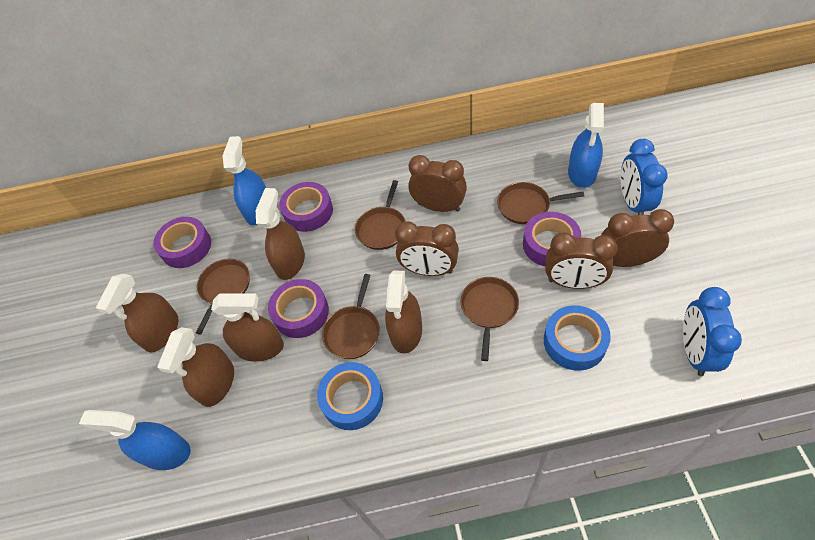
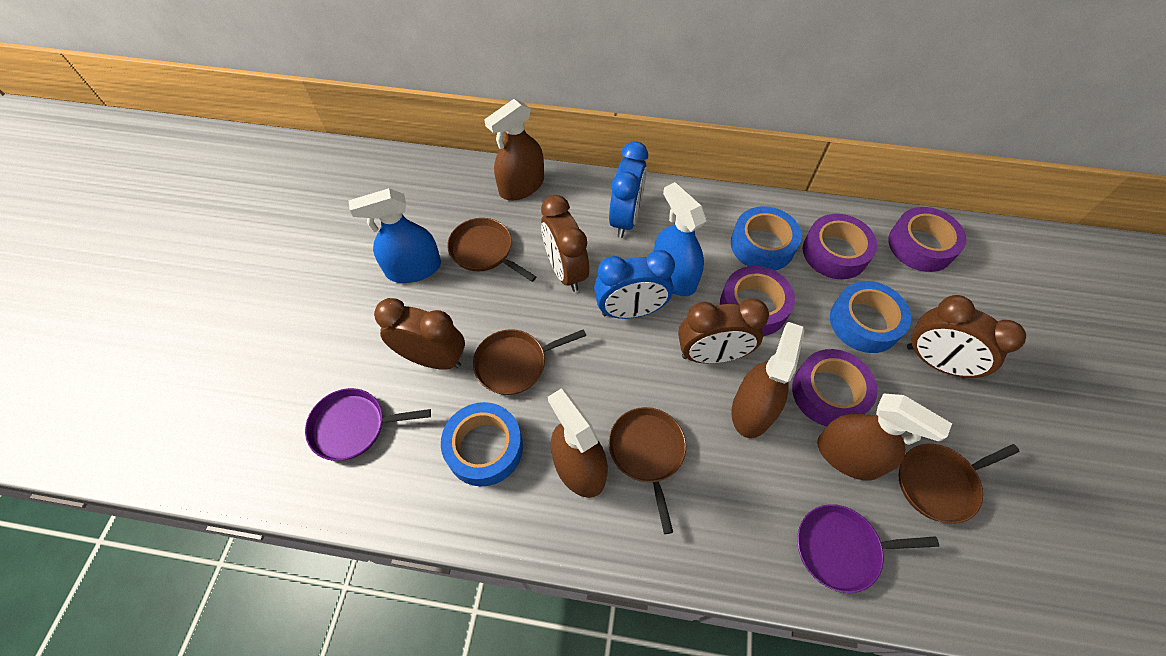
blue spray bottle: [79,410,191,470] [222,136,266,225] [568,103,604,188] = 3 -> [348,188,441,283] [654,182,707,296] = 2
blue tape: [317,362,383,430] [544,305,611,371] = 2 -> [441,402,523,487] [731,206,802,271] [830,281,911,353] = 3
brown pan: [196,259,250,335] [322,274,380,359] [355,180,406,250] [461,277,519,361] [497,182,584,224] = 5 -> [447,218,536,282] [473,329,586,395] [609,407,686,534] [899,444,1019,524] = 4
brown spray bottle: [96,274,178,352] [157,327,234,407] [211,293,284,362] [256,188,305,280] [385,271,422,353] = 5 -> [484,99,544,201] [548,388,608,498] [731,322,804,438] [817,393,952,480] = 4
purple pan: none = 0 -> [305,388,431,461] [797,504,939,593] = 2

